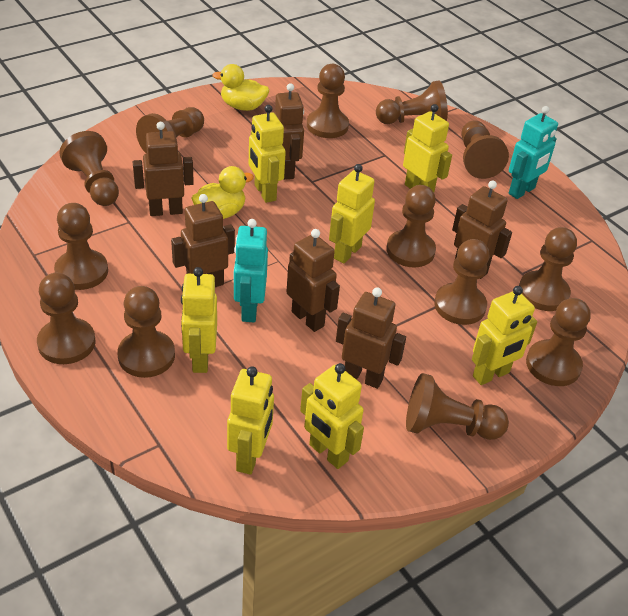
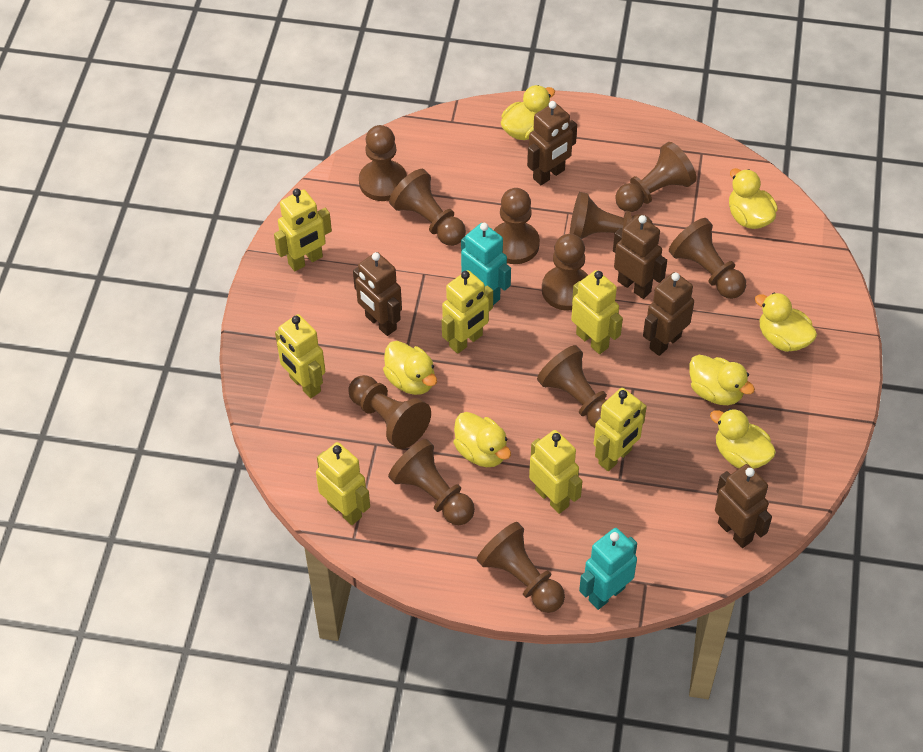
brown pawn: [37,273,96,364] [54,203,108,290] [59,131,119,206] [117,286,175,378] [136,107,204,154] [307,64,349,138] [376,80,448,124] [386,185,436,267] [406,373,509,440] [434,239,489,325] [461,120,509,179] [519,227,577,311] [526,298,591,386] = 13 -> [348,375,431,449] [359,125,407,201] [388,439,475,525] [389,169,466,246] [477,522,565,613] [494,188,540,264] [537,345,607,428] [542,234,588,310] [569,192,653,239] [615,142,697,212] [669,218,746,299] = 11
brown robot: [133,122,194,216] [171,194,235,287] [274,83,304,180] [286,229,340,332] [336,287,406,389] [452,180,512,279] = 6 -> [353,252,402,336] [527,101,577,185] [613,215,667,299] [643,272,694,356] [715,464,772,548] = 5
yellow duck: [191,166,254,219] [212,64,269,111] = 2 -> [383,341,437,395] [453,412,511,467] [501,85,555,140] [689,355,755,405] [710,409,776,469] [729,168,778,229] [755,293,817,352] = 7

